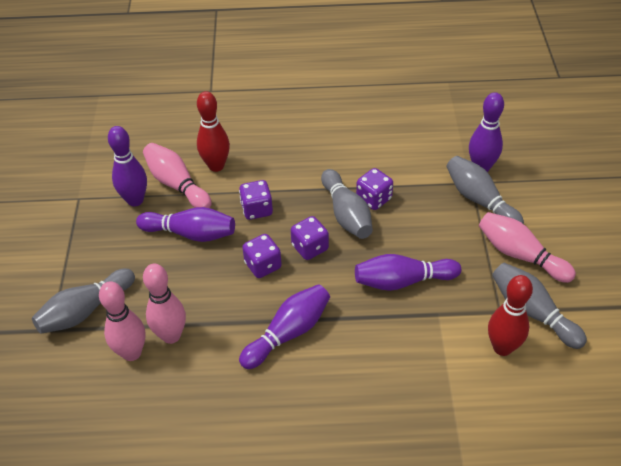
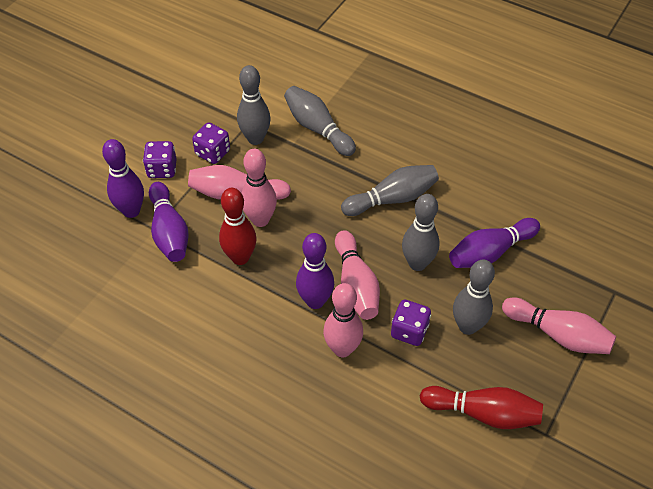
grey bowling pin: [32,269,135,334] [321,169,373,239] [446,156,524,224] [492,263,587,349] = 4 -> [237,65,270,145] [284,86,356,156] [341,165,439,216] [402,194,440,271] [453,259,495,335] = 5
pink bowling pin: [99,281,146,361] [143,143,212,208] [143,264,186,344] [479,212,576,283] = 4 -> [188,165,291,200] [242,149,277,227] [323,283,363,357] [335,230,380,320] [502,297,616,354] = 5
purple bowling pin: [108,126,147,206] [136,207,235,242] [239,284,330,369] [355,254,461,291] [469,92,504,172] = 5 -> [102,139,144,218] [149,182,189,262] [296,233,334,309] [449,218,540,268] = 4
purple dice: [239,180,273,220] [242,234,282,278] [291,216,329,260] [356,168,393,210] = 4 -> [143,141,177,178] [192,122,230,164] [391,300,431,346] = 3

